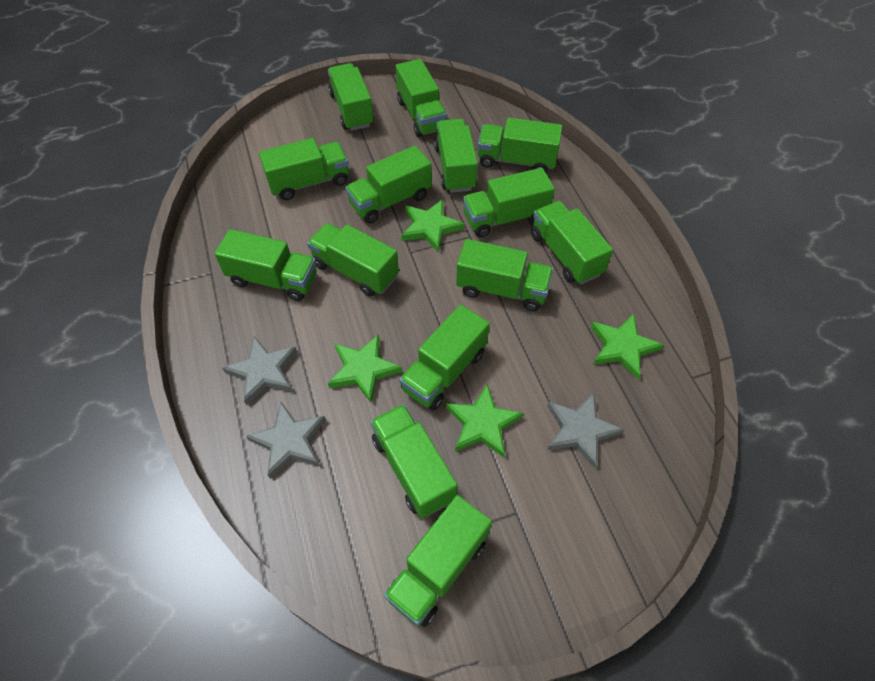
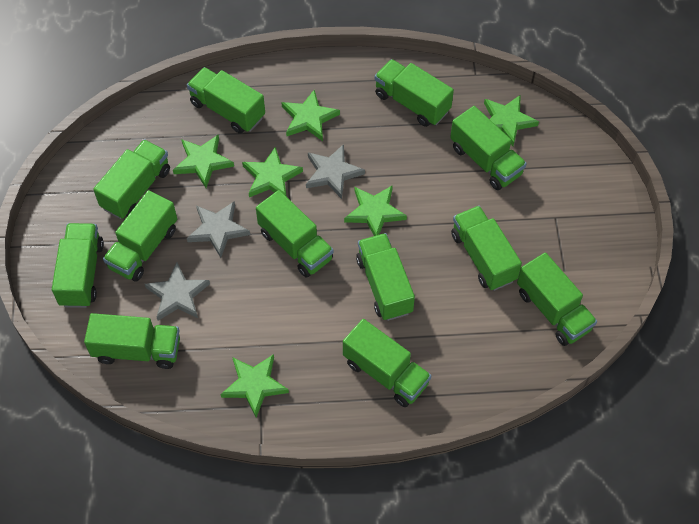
green star: [328,334,402,403] [401,199,464,253] [446,384,523,458] [591,313,663,380] = 4 -> [173,135,234,188] [221,354,289,417] [242,147,303,197] [282,89,340,141] [344,185,407,236] [484,95,539,146] = 6
green truck: [214,229,317,301] [259,138,349,200] [307,223,399,297] [328,63,374,131] [345,146,432,224] [370,404,457,519] [384,495,492,627] [395,59,447,137] [399,305,490,411] [434,119,478,193] [456,239,553,311] [463,168,555,237] [478,118,562,173] [531,201,613,285] = 14 -> [52,223,104,308] [84,313,180,369] [93,139,170,219] [103,190,177,281] [187,67,265,134] [256,190,333,278] [343,319,431,407] [356,233,415,321] [375,59,454,127] [450,106,527,190] [451,206,522,291] [517,252,597,346] = 12

